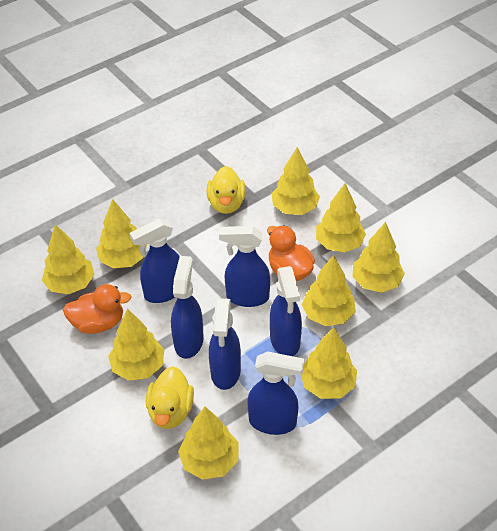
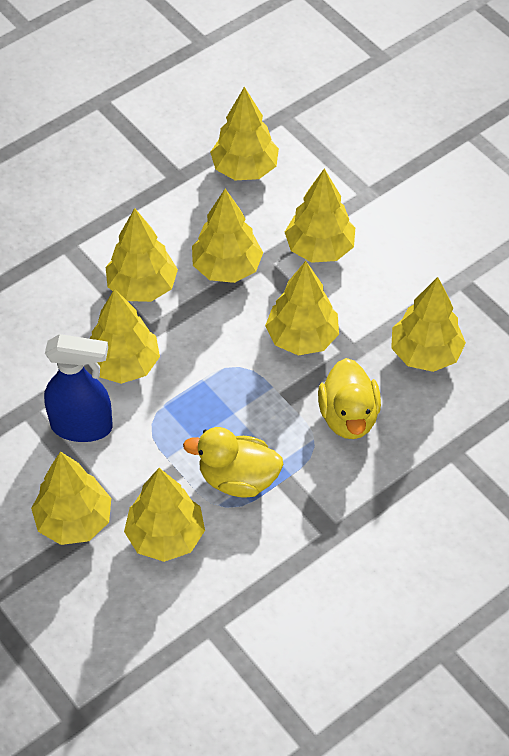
blue spray bottle: [130,219,180,303] [171,256,204,359] [209,298,241,390] [219,226,270,307] [248,351,304,435] [270,266,302,356] = 6 -> [44,334,113,442] = 1
orange duck: [63,284,132,334] [267,225,315,281] = 2 -> none = 0

